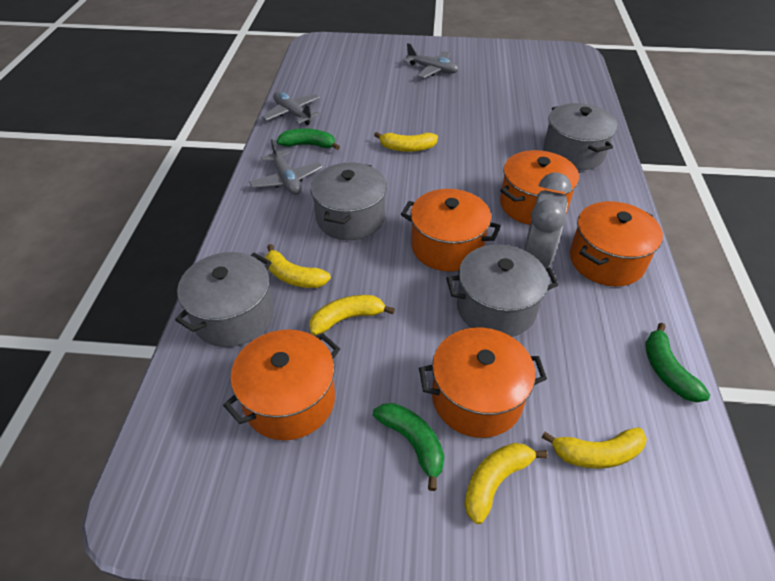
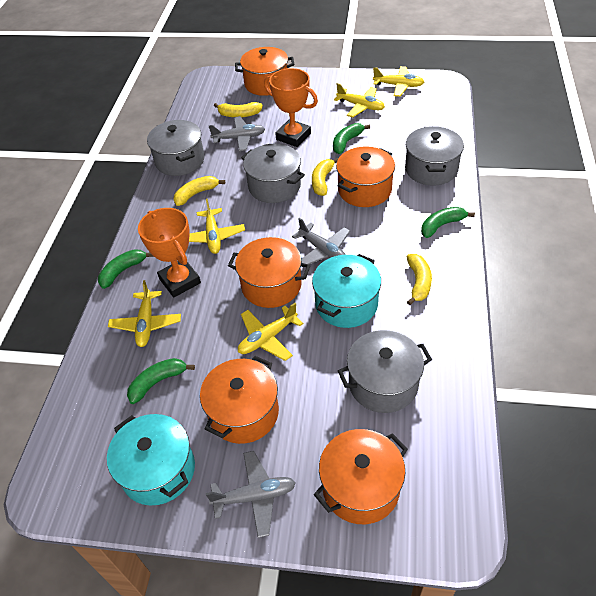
green banana: [276,128,340,150] [373,403,444,491] [645,323,710,402] = 3 -> [98,249,153,289] [127,358,195,404] [333,123,370,154] [421,207,475,238] = 4
grey clock: [524,173,572,268] = 1 -> none = 0
orange trophy: none = 0 -> [138,208,201,297] [264,68,318,147] = 2
turquoise pot: none = 0 -> [107,414,195,506] [312,254,381,328] = 2
yellow banana: [265,244,331,288] [309,295,395,335] [374,132,438,152] [464,443,548,524] [541,427,647,469] = 5 -> [174,176,225,206] [214,102,263,118] [312,158,339,196] [407,254,432,305] = 4
yellow plane: none = 0 -> [108,280,181,347] [189,199,245,254] [238,303,303,361] [334,83,385,118] [373,66,424,97] = 5

